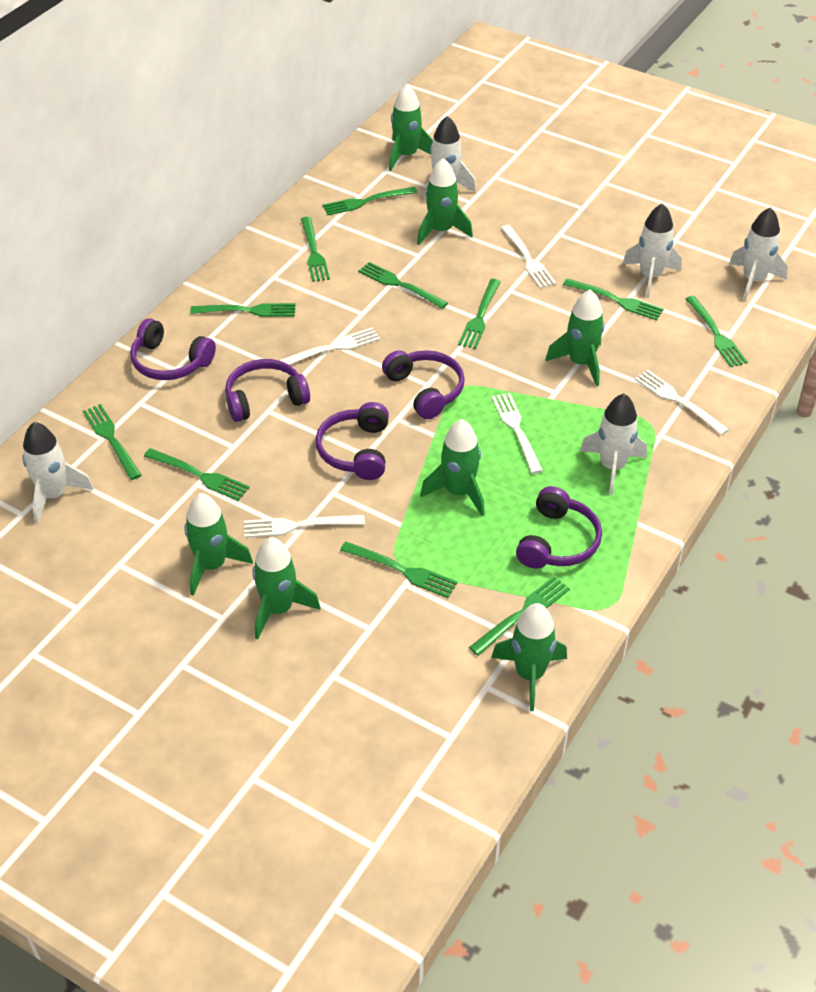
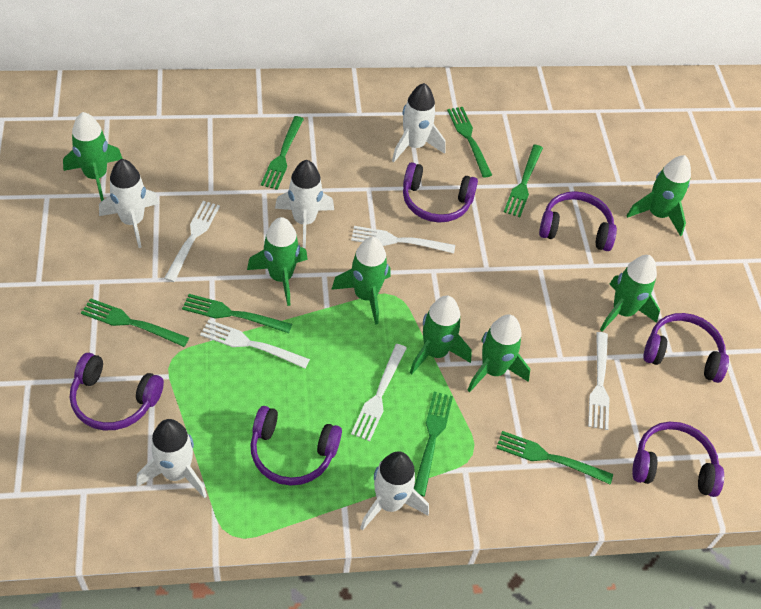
green fork: [83,404,142,480] [144,448,250,501] [190,303,295,317] [301,217,330,282] [323,187,417,215] [340,541,458,598] [358,262,448,309] [458,279,501,349] [469,576,570,656] [563,278,664,320] [685,296,748,367] = 11 -> [81,298,189,347] [182,294,292,333] [261,116,304,190] [414,392,453,497] [447,107,492,177] [496,431,613,484] [504,144,543,217] = 7
purple headphones: [130,318,216,380] [225,359,310,422] [316,402,389,480] [382,350,465,419] [516,486,602,568] = 5 -> [70,353,164,430] [250,406,342,486] [403,162,478,223] [539,191,617,251] [632,422,724,497] [643,313,729,383] = 6

